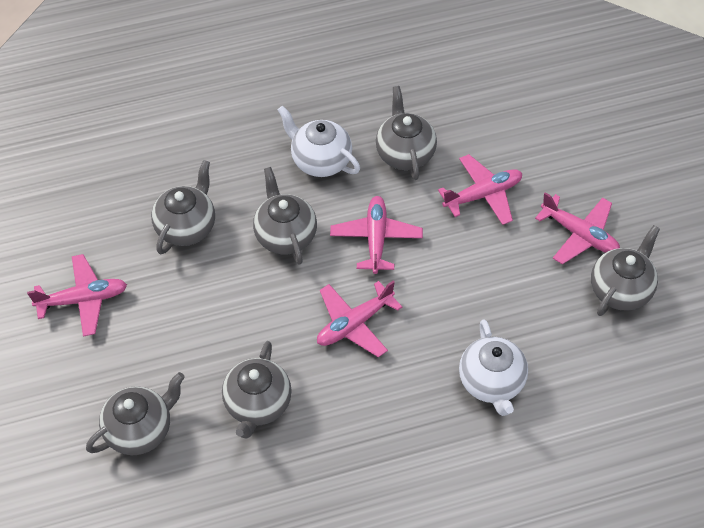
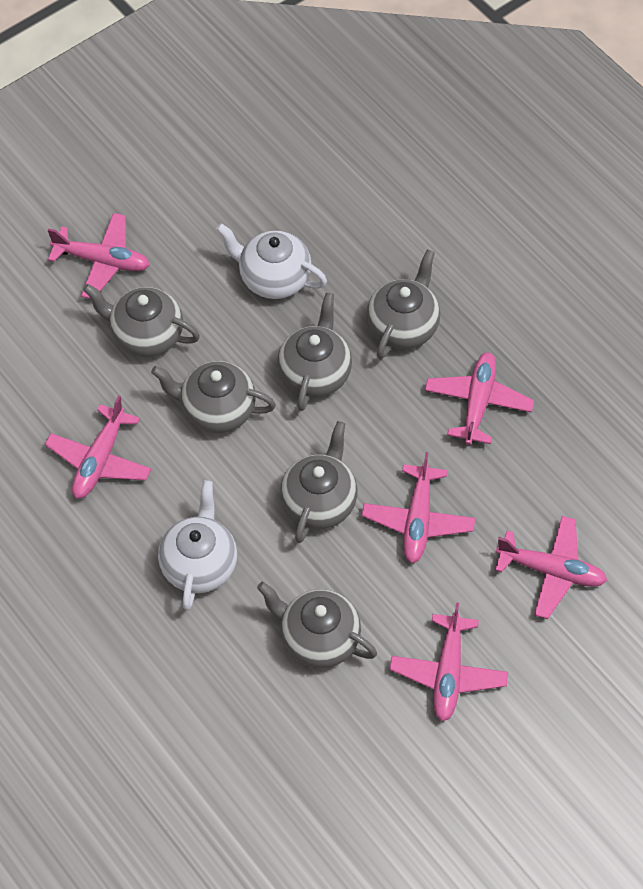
pink plane: [27,254,127,337] [317,281,402,357] [330,196,423,274] [438,154,522,225] [535,192,620,264] = 5 -> [45,395,151,499] [48,213,150,299] [362,452,475,563] [390,602,508,722] [425,352,534,445] [495,516,607,619] = 6

